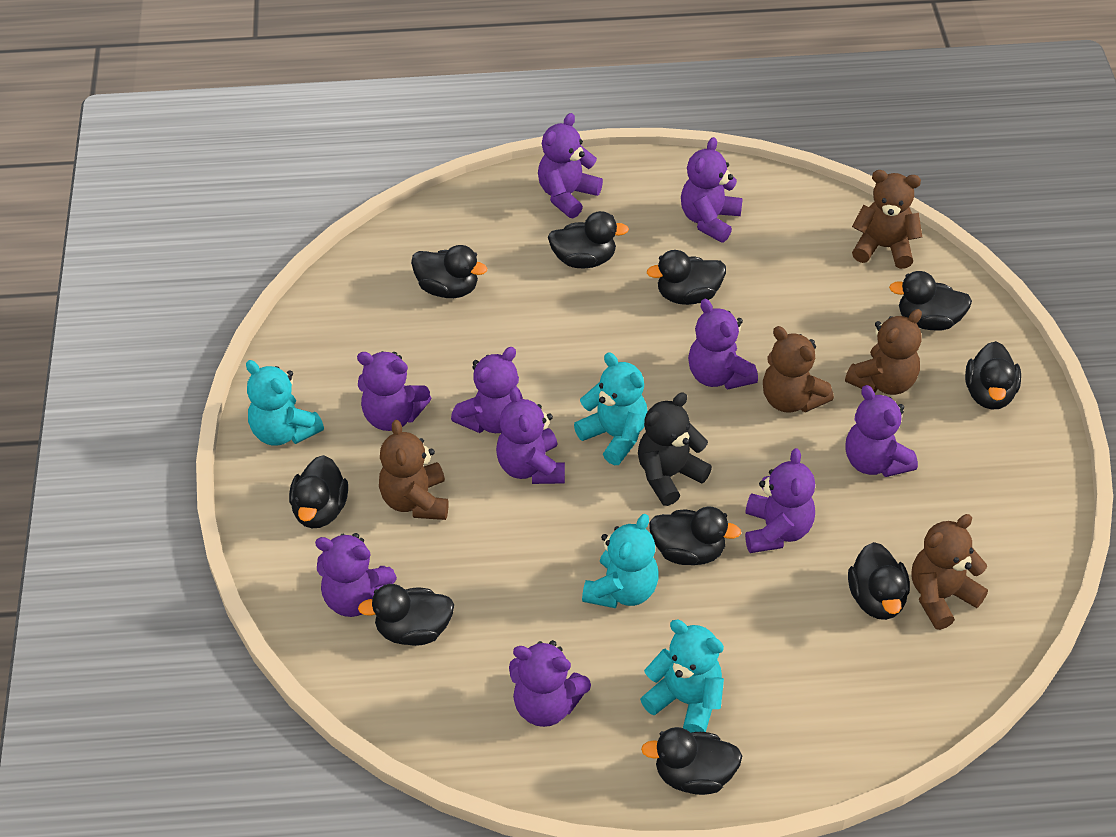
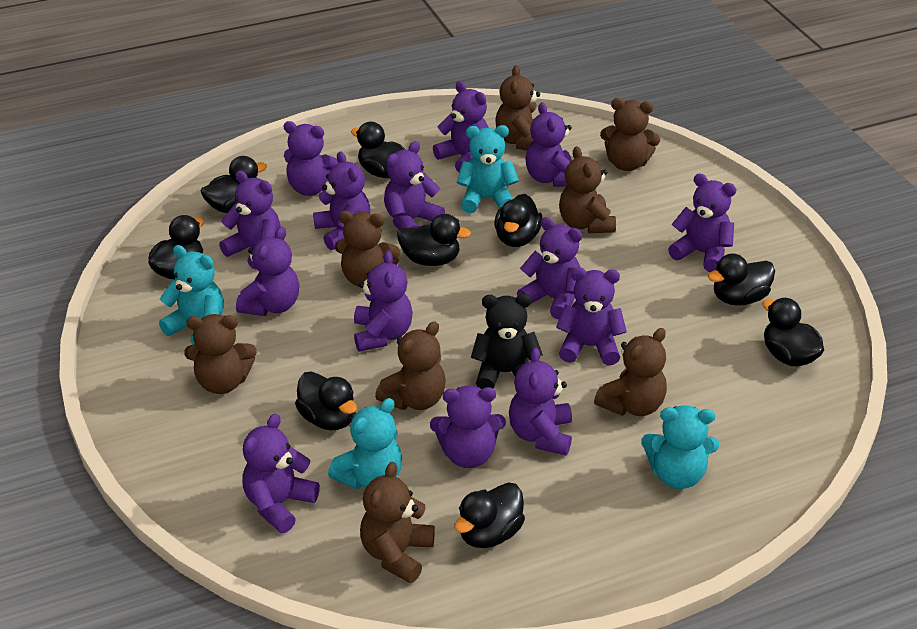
black duck: [289,455,348,528] [358,584,454,646] [411,245,487,298] [548,211,629,269] [641,727,742,795] [647,250,726,305] [649,506,741,565] [848,542,910,620] [889,271,972,331] [965,341,1021,409] = 10 -> [148,215,204,279] [201,156,267,213] [295,371,357,430] [351,122,406,178] [397,214,471,266] [454,482,525,548] [494,194,542,247] [708,253,775,306] [763,298,824,366] = 9
brown teddy bear: [379,420,448,520] [763,326,834,413] [845,309,922,395] [852,170,922,269] [911,514,988,630] = 5 -> [184,314,257,394] [335,211,400,287] [360,462,435,583] [375,322,445,410] [495,65,540,151] [559,146,616,233] [594,328,667,416] [600,98,660,171] = 8
purple teddy bear: [315,533,397,617] [357,351,431,431] [451,347,523,433] [496,387,565,484] [509,640,591,727] [538,113,603,218] [681,137,743,243] [688,299,758,390] [745,448,815,553] [845,385,918,477] = 10 -> [219,171,280,270] [236,227,299,316] [242,413,320,533] [283,121,338,196] [313,151,370,250] [354,251,413,352] [384,141,445,229] [430,385,506,468] [433,81,489,172] [509,348,572,456] [517,217,582,319] [525,102,572,187] [556,267,627,366] [668,174,736,272] = 14

